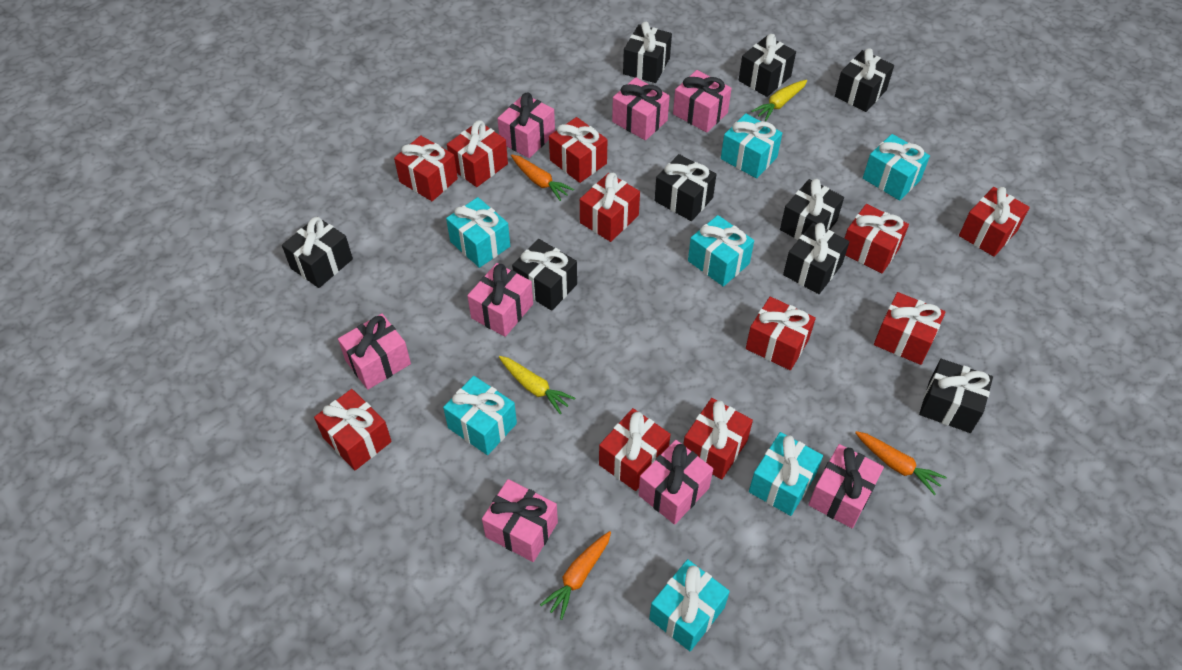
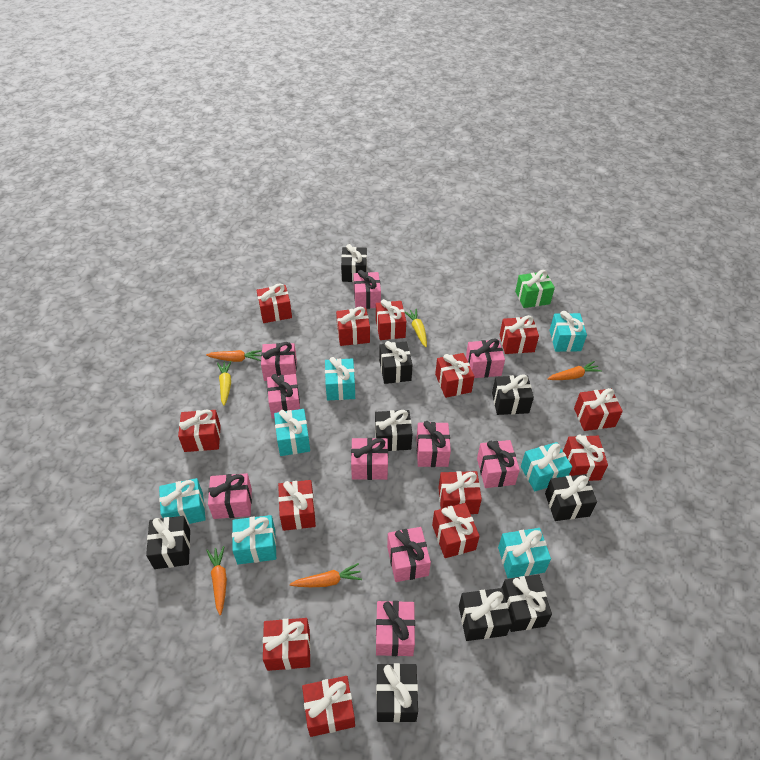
green gift: none = 0 -> [515,270,555,308] = 1
orange carrot: [511,154,574,201] [540,531,611,620] [855,431,947,495] = 3 -> [206,350,262,362] [206,546,227,615] [290,563,362,587] [547,361,602,380] = 4
pink gift: [338,313,411,390] [467,263,533,337] [482,479,558,562] [497,93,555,158] [612,77,670,140] [638,440,713,525] [673,70,732,133] [808,444,884,528] = 8 -> [208,473,252,519] [261,342,297,381] [267,374,300,419] [351,438,388,480] [353,270,381,309] [376,601,415,656] [387,527,431,582] [416,421,451,467] [466,338,505,378] [477,440,520,488] = 10
red gift: [314,389,392,470] [394,135,458,201] [447,120,508,187] [549,117,607,183] [580,173,640,242] [599,408,671,491] [683,398,753,480] [746,297,816,370] [844,204,909,273] [874,292,946,365] [959,187,1030,257] = 11 -> [178,409,221,452] [256,283,292,323] [263,618,311,671] [278,480,316,531] [302,676,355,737] [336,307,370,346] [376,299,406,340] [432,503,480,558] [435,353,474,398] [438,471,482,514] [500,315,539,354] [563,435,608,481] [574,388,623,431] = 13

